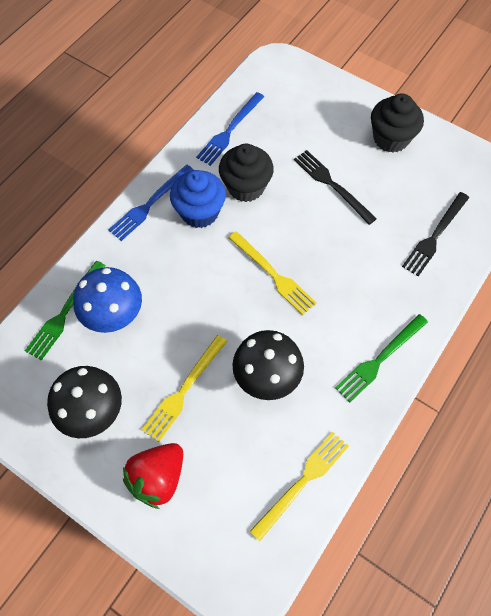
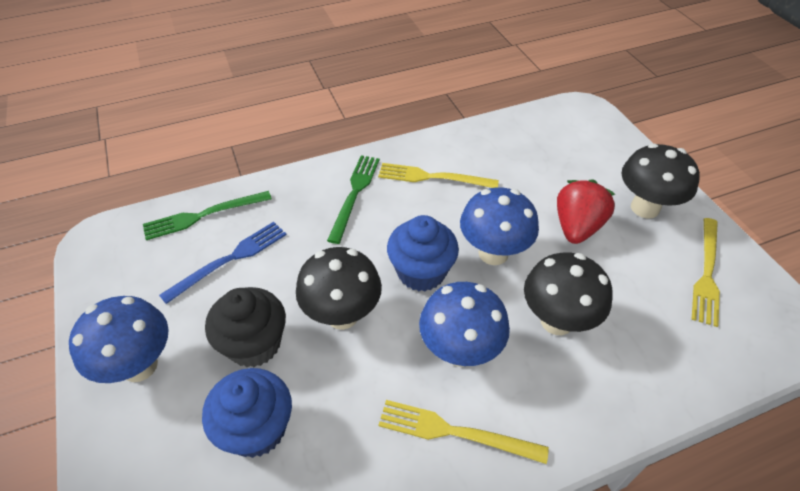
black cupcake: [219,144,274,202] [371,94,424,153] = 2 -> [205,287,286,367] = 1
black fork: [294,150,377,225] [402,192,469,276] = 2 -> none = 0
black mushroom: [47,366,122,438] [232,330,304,400] = 2 -> [296,247,382,330] [524,252,613,335] [622,143,700,219] = 3
blue cupcake: [170,170,226,228] = 1 -> [202,368,292,458] [387,215,459,291] = 2
blue fork: [108,165,194,241] [196,92,264,166] = 2 -> [159,222,287,304] = 1
blue mushroom: [73,267,142,333] = 1 -> [69,296,169,383] [419,282,510,367] [460,187,539,265] = 3

